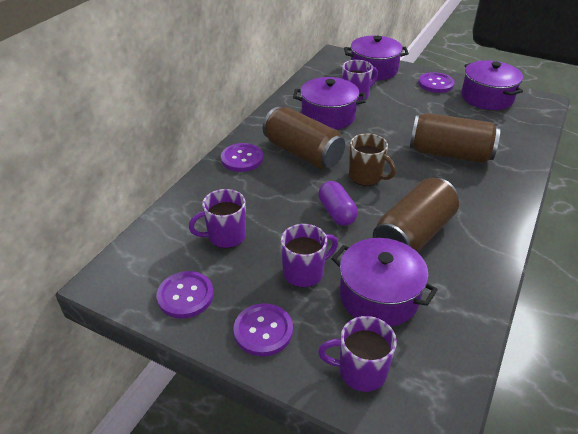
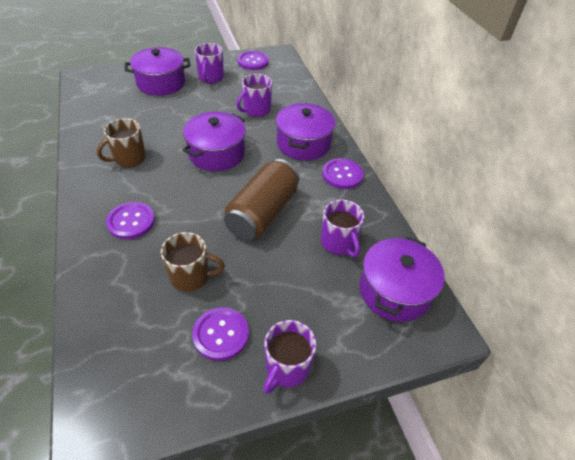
brown can: [263,107,345,169] [373,178,459,252] [410,113,500,163] = 3 -> [224,159,300,240] = 1
brown mug: [349,133,396,186] = 1 -> [97,118,146,167] [161,232,225,292] = 2
purple capsule: [318,181,358,226] = 1 -> none = 0

